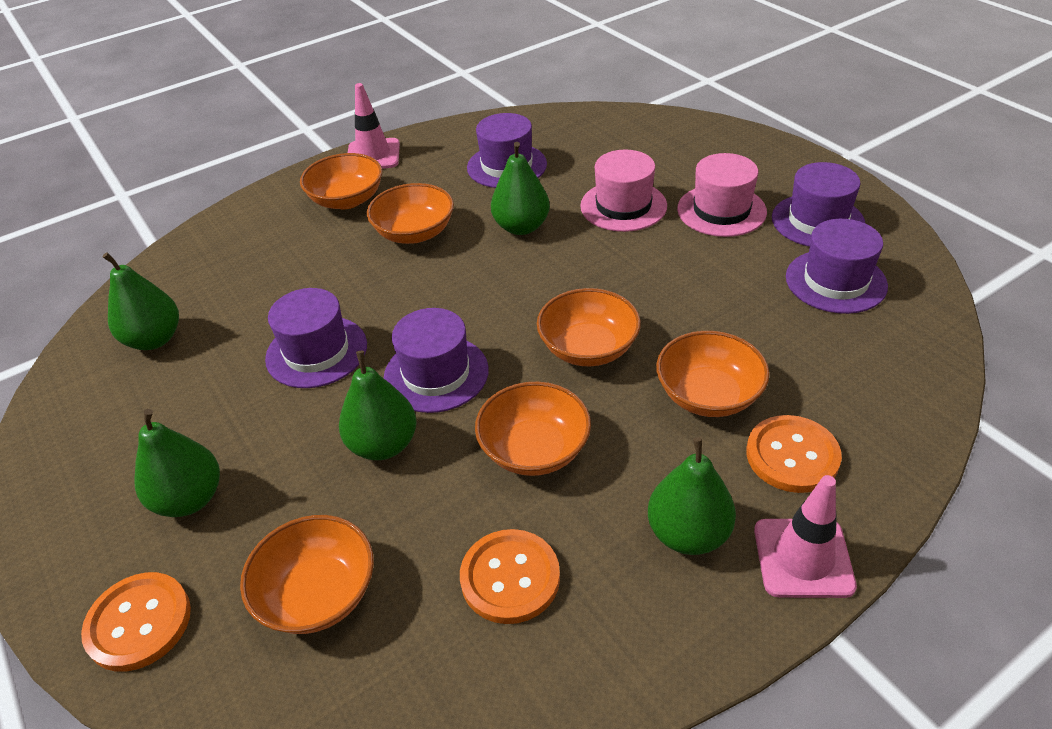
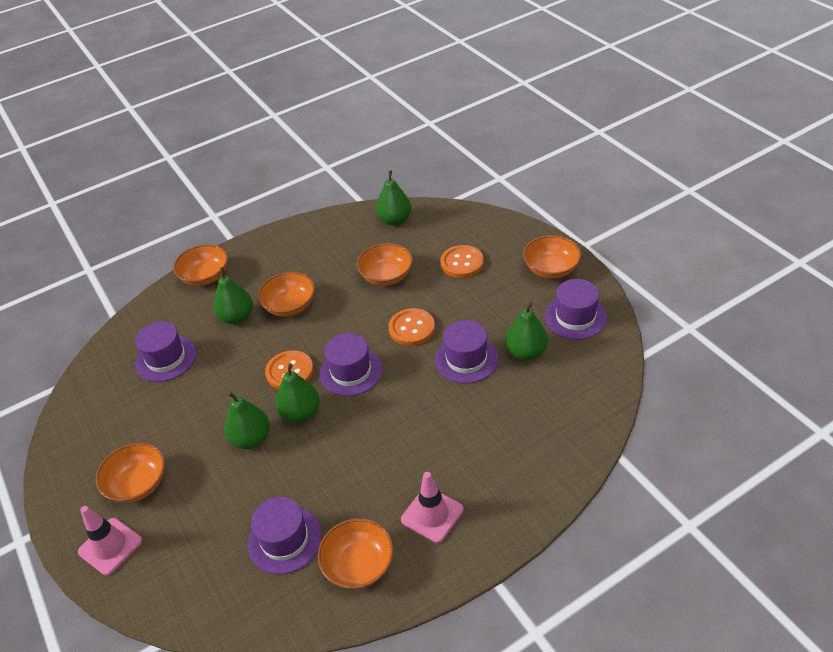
pink hat: [580,150,667,232] [677,153,767,237] = 2 -> none = 0

